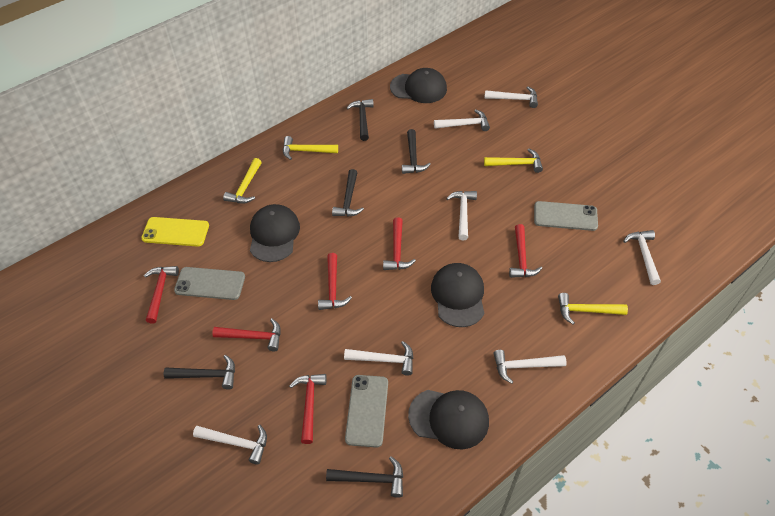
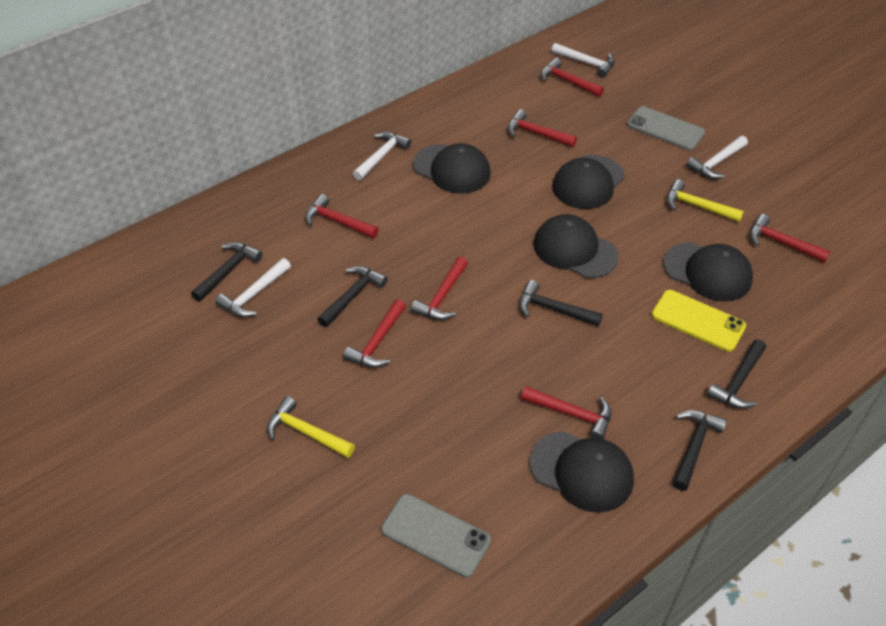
black cap: [250,204,300,262] [390,68,447,103] [408,390,489,449] [431,263,484,327] = 4 -> [413,143,491,194] [530,431,634,513] [533,214,619,278] [552,155,625,209] [663,242,753,302] = 5
grey phone: [174,267,245,300] [345,375,388,448] [534,201,598,231] = 3 -> [381,494,491,578] [627,106,705,150] = 2
red hammer: [144,266,179,323] [212,318,281,351] [289,374,326,444] [318,253,352,310] [383,217,416,270] [509,224,542,278] = 6 -> [305,194,379,238] [343,300,406,368] [411,257,468,320] [508,109,577,147] [521,386,611,439] [541,58,604,97] [750,214,831,263] = 7
white hammer: [193,425,267,465] [344,341,413,376] [434,109,490,131] [446,191,477,240] [485,86,538,108] [493,350,567,384] [623,230,661,285] = 7 -> [215,258,291,317] [353,132,411,181] [551,43,615,78] [686,136,748,179] = 4
yellow hammer: [223,158,262,203] [283,136,338,160] [484,149,543,173] [558,293,628,325] = 4 -> [267,396,355,458] [667,179,744,222] = 2

